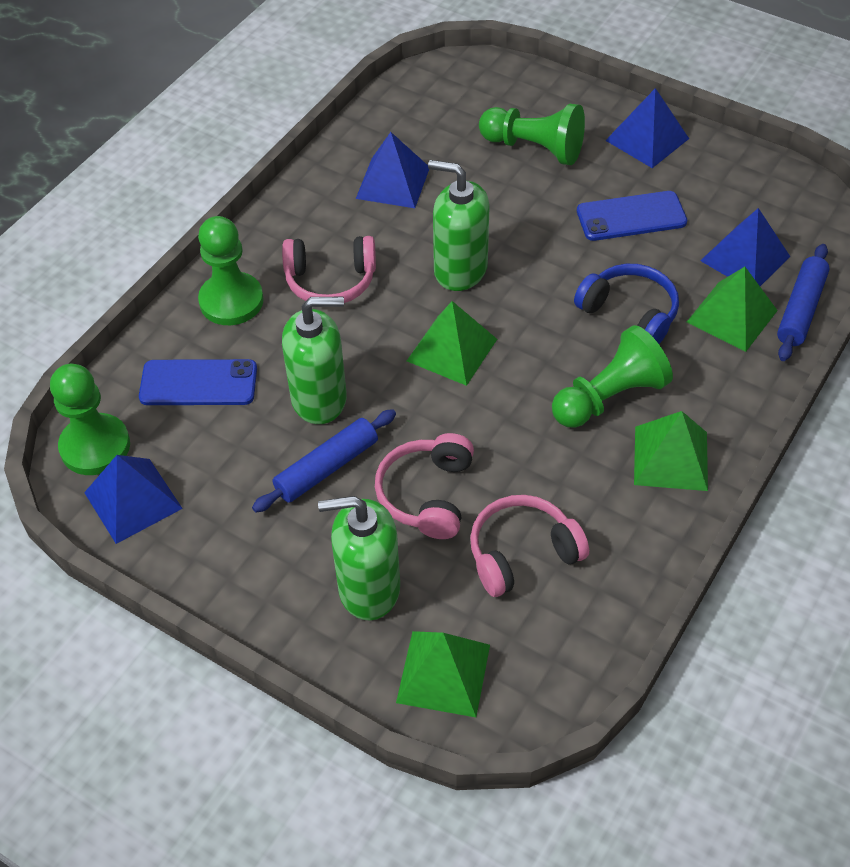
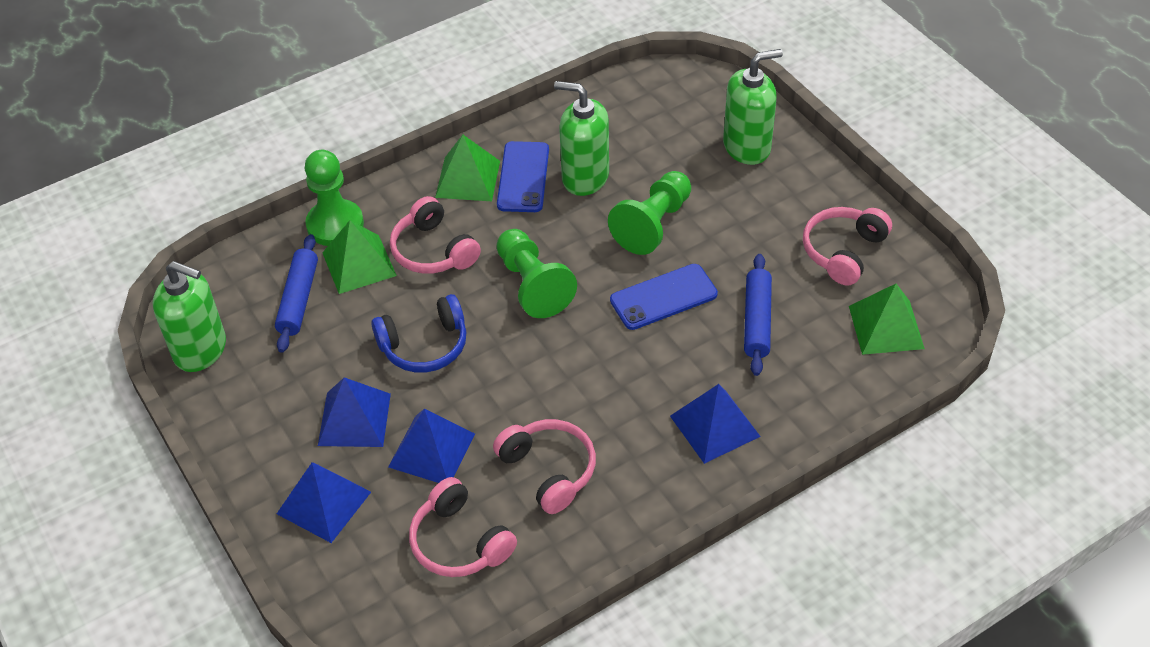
green pawn: [50,364,130,475] [198,216,264,325] [479,104,585,165] [552,325,673,428] = 4 -> [305,150,364,246] [497,229,577,318] [608,171,691,255] = 3
green pyramid: [396,631,490,717] [407,301,497,386] [634,411,708,491] [687,267,778,352] = 4 -> [322,220,397,294] [435,135,500,201] [849,284,925,355] = 3
pink headphones: [282,236,376,303] [375,433,474,539] [470,495,589,597] = 3 -> [390,196,481,274] [409,477,517,577] [493,419,596,514] [803,207,892,286] = 4

